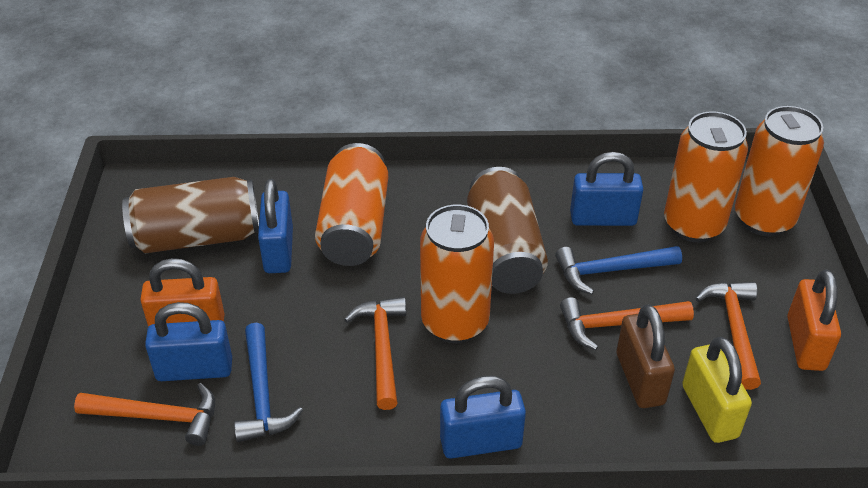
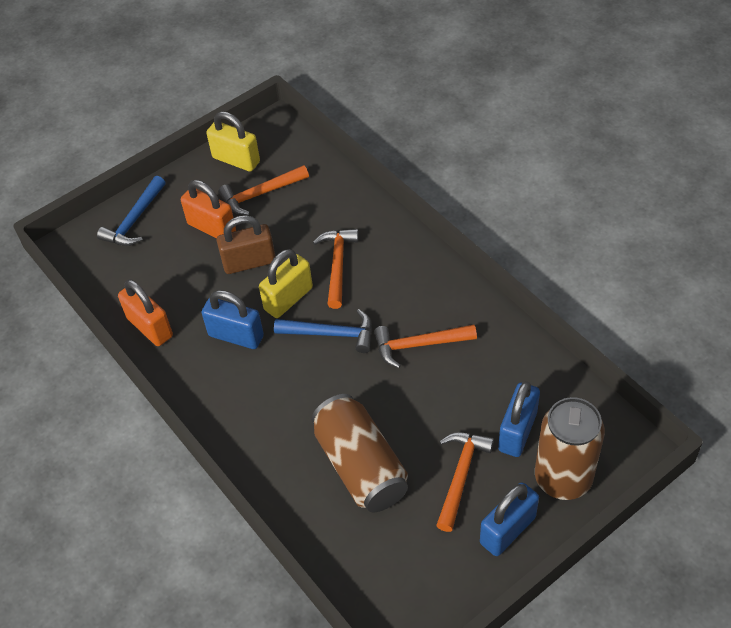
blue padlock: [145,302,232,381] [258,179,293,273] [440,376,526,459] [570,152,644,226] = 4 -> [202,290,264,349] [480,482,539,556] [498,381,540,457] = 3
orange can: [315,143,388,266] [420,205,494,343] [664,111,748,242] [735,106,824,236] = 4 -> none = 0
yellow padlock: [682,337,752,443] = 1 -> [206,111,260,172] [259,249,313,318] = 2

